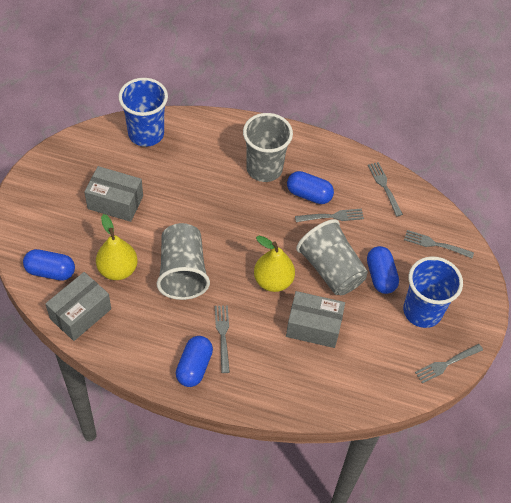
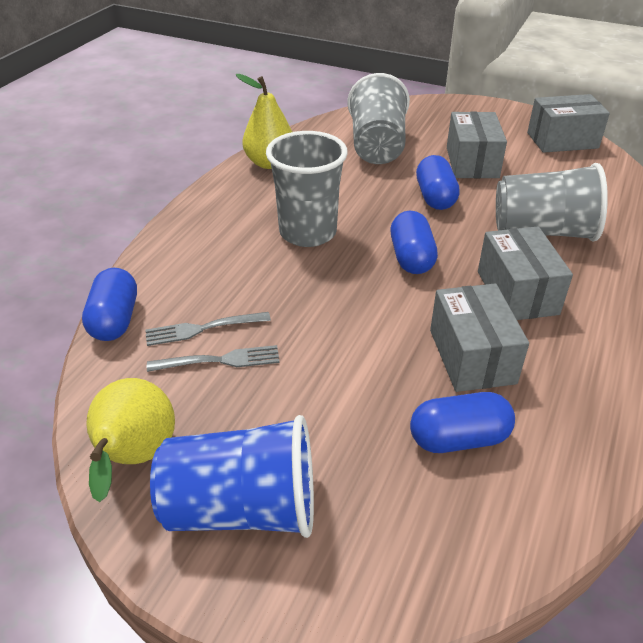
blue cup: [118,78,168,147] [403,256,463,328] = 2 -> [150,415,314,538] = 1
grey box: [45,272,111,341] [84,166,143,222] [286,291,345,348] = 3 -> [430,284,529,392] [447,112,507,178] [478,226,573,320] [527,94,610,153] = 4
grey fork: [215,305,230,373] [295,209,364,222] [368,162,403,217] [404,230,474,258] [415,344,483,383] = 5 -> [145,312,271,346] [147,345,280,372] = 2

